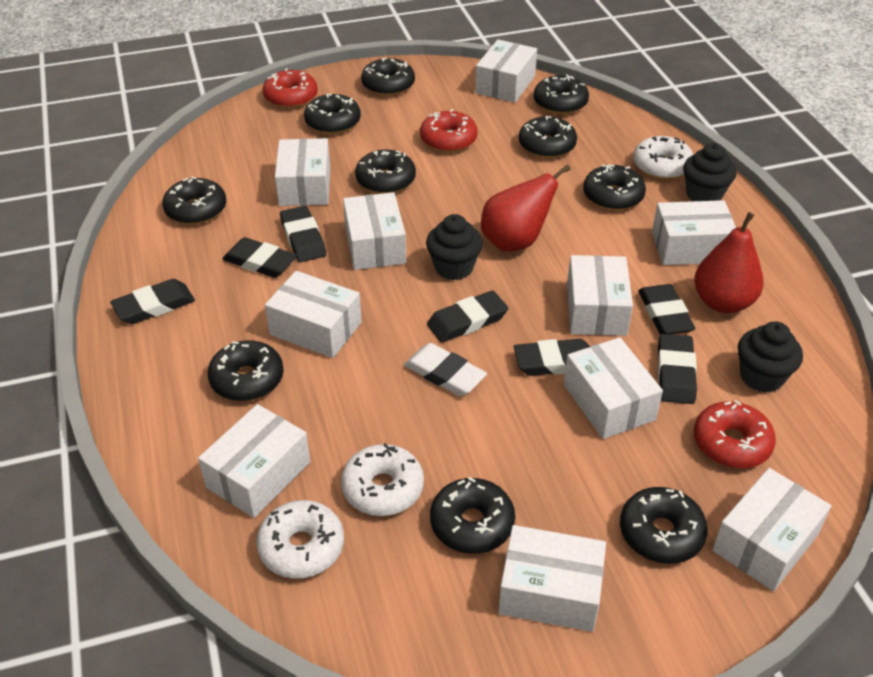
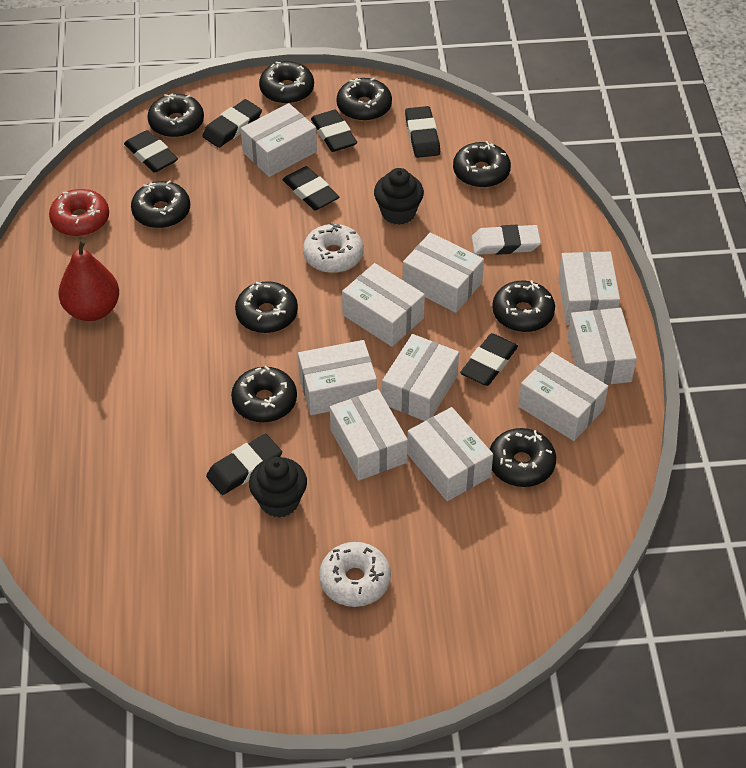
black cupcake: [426,214,483,280] [683,143,736,201] [738,322,803,393] = 3 -> [249,457,307,518] [374,168,424,225] = 2
black donut: [162,176,226,225] [207,341,284,401] [304,94,361,134] [355,150,416,194] [361,58,415,96] [430,477,515,554] [519,116,577,158] [534,74,589,114] [583,164,646,211] [620,487,708,564] = 10 -> [131,180,190,228] [147,93,204,138] [231,366,297,422] [235,281,298,333] [259,61,314,104] [336,78,392,121] [453,141,511,188] [490,428,556,487] [492,280,555,332] = 9
red donut: [263,68,318,108] [420,109,478,152] [694,400,776,468] = 3 -> [49,189,109,236] = 1
red pear: [481,164,571,252] [694,212,764,313] = 2 -> [59,239,119,321] = 1
white donut: [256,500,344,579] [341,443,424,516] [633,136,693,179] = 3 -> [303,223,363,273] [319,542,391,607] = 2

